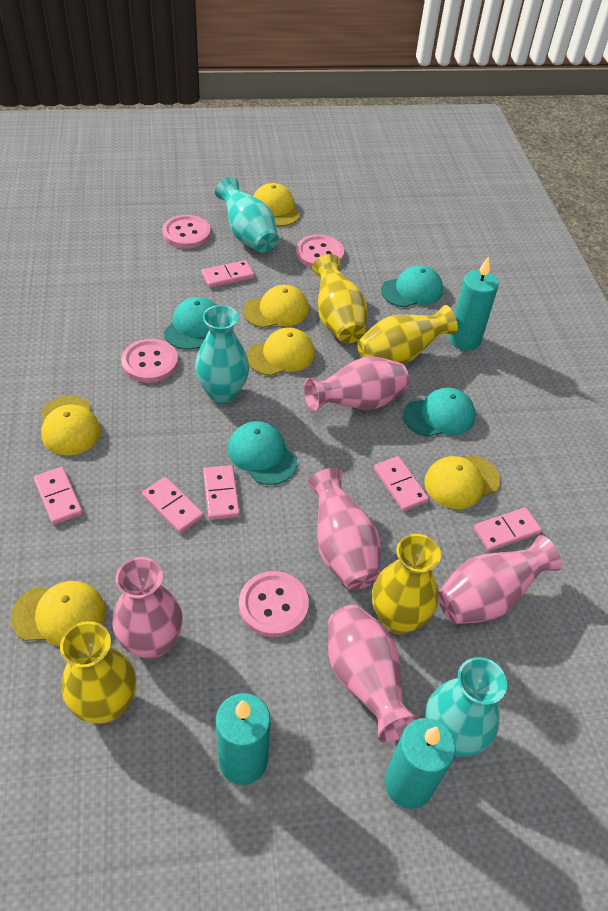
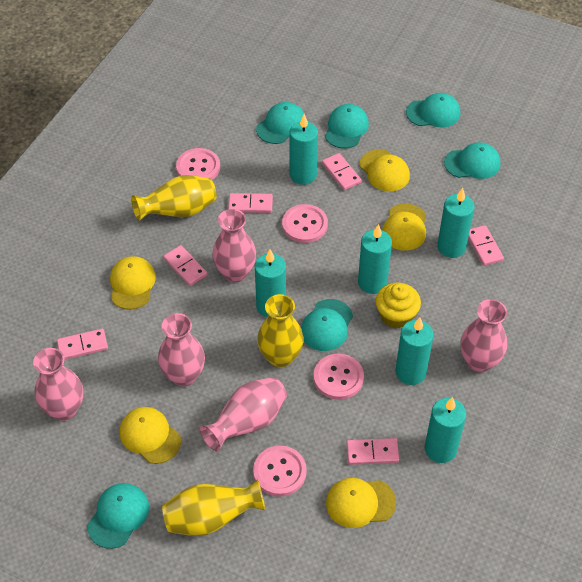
turquoise candle: [216,693,271,785] [385,718,456,809] [449,256,499,351] = 3 -> [255,249,286,318] [290,114,318,185] [358,224,392,294] [395,317,434,385] [425,397,466,463] [437,188,474,258] = 6
turquoise cap: [164,297,216,350] [228,421,297,485] [381,265,443,307] [403,387,476,437] = 4 -> [87,483,149,549] [256,102,304,144] [301,299,353,351] [325,104,369,149] [406,93,460,127] [444,142,501,179] = 6
turquoise vase: [195,305,249,404] [215,177,278,253] [425,657,507,757] = 3 -> none = 0
yellow cap: [11,581,106,646] [41,396,101,455] [243,285,309,328] [247,328,315,376] [253,183,300,226] [424,455,500,509] = 6 -> [110,256,156,310] [119,407,181,464] [326,478,396,528] [360,149,410,191] [382,204,426,251] = 5
yellow cupcake: none = 0 -> [376,283,421,329] = 1
yellow vase: [60,621,136,724] [312,254,367,343] [357,305,458,365] [372,534,441,634] = 4 -> [131,175,216,221] [162,479,265,536] [257,294,304,368] = 3

